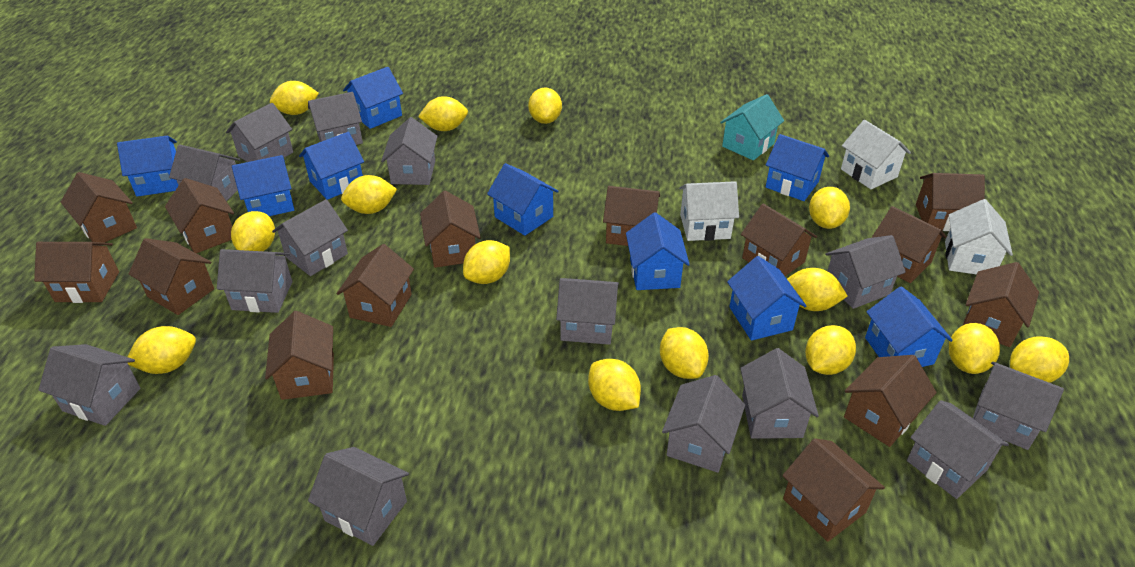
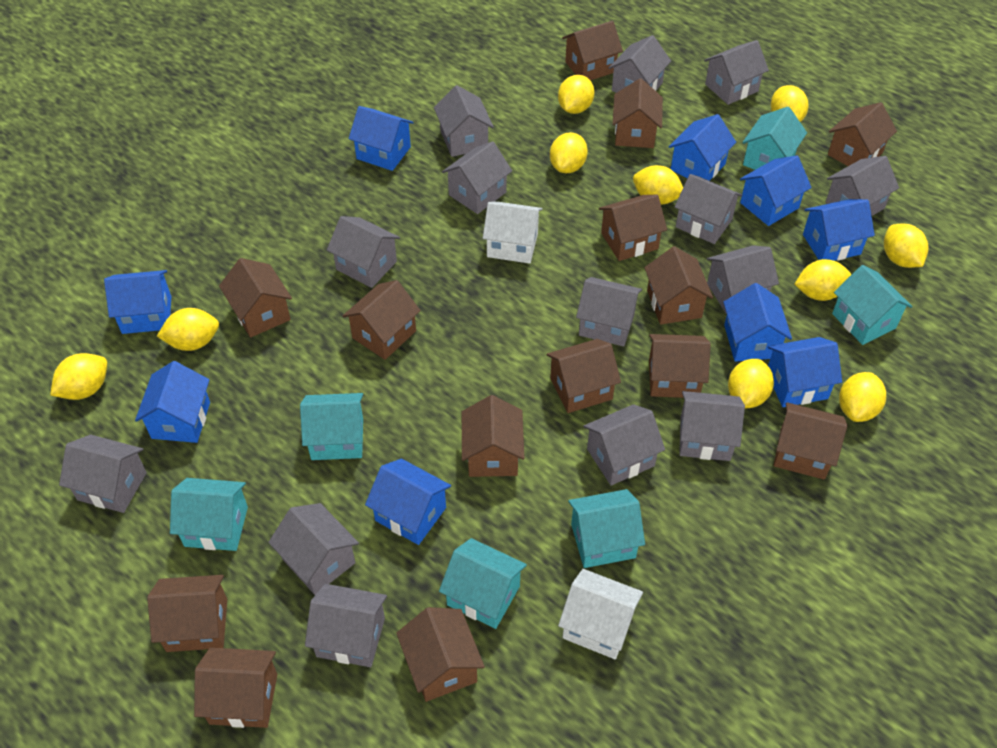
turquoise house: [720,94,784,160] = 1 -> [170,478,248,551] [300,393,363,460] [439,538,527,629] [568,489,645,568] [742,107,807,170] [832,265,913,345] = 6
white house: [679,181,739,241] [841,120,911,189] [945,199,1013,275] = 3 -> [483,201,543,264] [558,569,643,659] = 2
yellow lemon: [128,326,196,374] [231,211,275,251] [270,81,319,115] [341,175,397,214] [418,96,468,131] [463,240,510,284] [528,87,562,124] [588,359,641,411] [660,327,709,379] [787,268,848,311] [805,325,856,375] [809,187,850,229] [949,323,1000,374] [1010,336,1069,383] = 14 -> [50,353,107,400] [157,308,219,351] [550,132,588,173] [558,75,594,114] [633,165,683,204] [728,359,774,408] [771,85,808,122] [795,259,851,301] [839,372,886,422] [884,223,929,268] = 10

